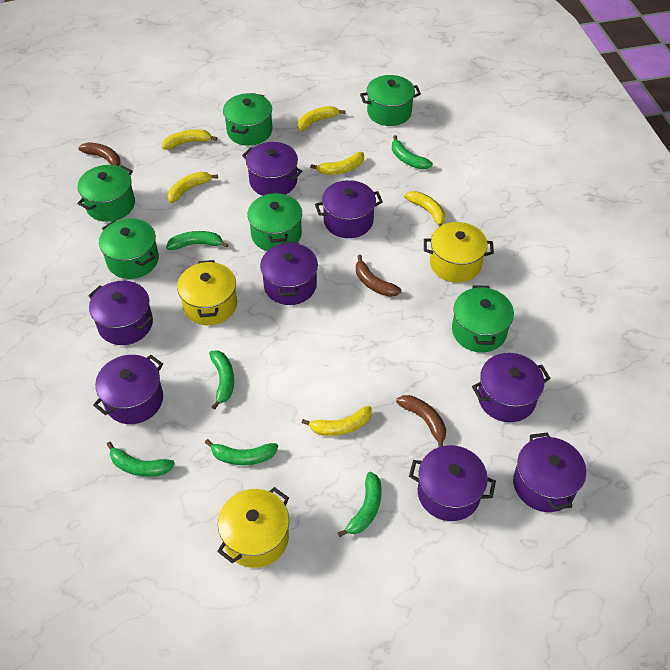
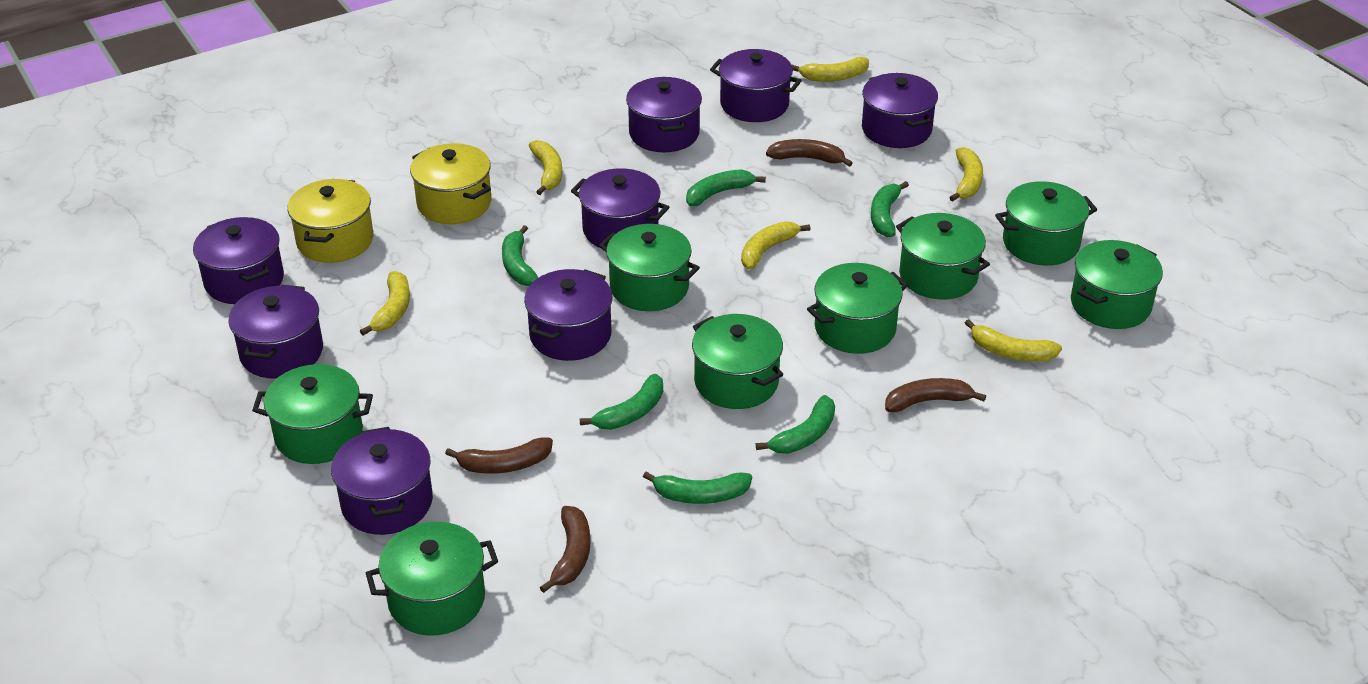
brown banana: [78,142,121,166] [356,255,402,297] [396,395,446,447] = 3 -> [445,438,553,474] [540,506,590,593] [766,139,853,167] [885,378,986,412] = 4
green pot: [77,165,135,222] [99,218,159,279] [223,93,272,146] [247,192,302,251] [360,75,421,126] [452,285,514,353] = 6 -> [252,364,373,464] [366,522,498,636] [599,224,700,311] [692,314,783,409] [807,263,908,354] [896,213,990,300] [995,181,1097,266] [1071,240,1163,329] = 8
yellow pot: [177,260,237,325] [217,487,289,568] [424,222,494,283] = 3 -> [287,179,373,263] [410,143,491,224] = 2

